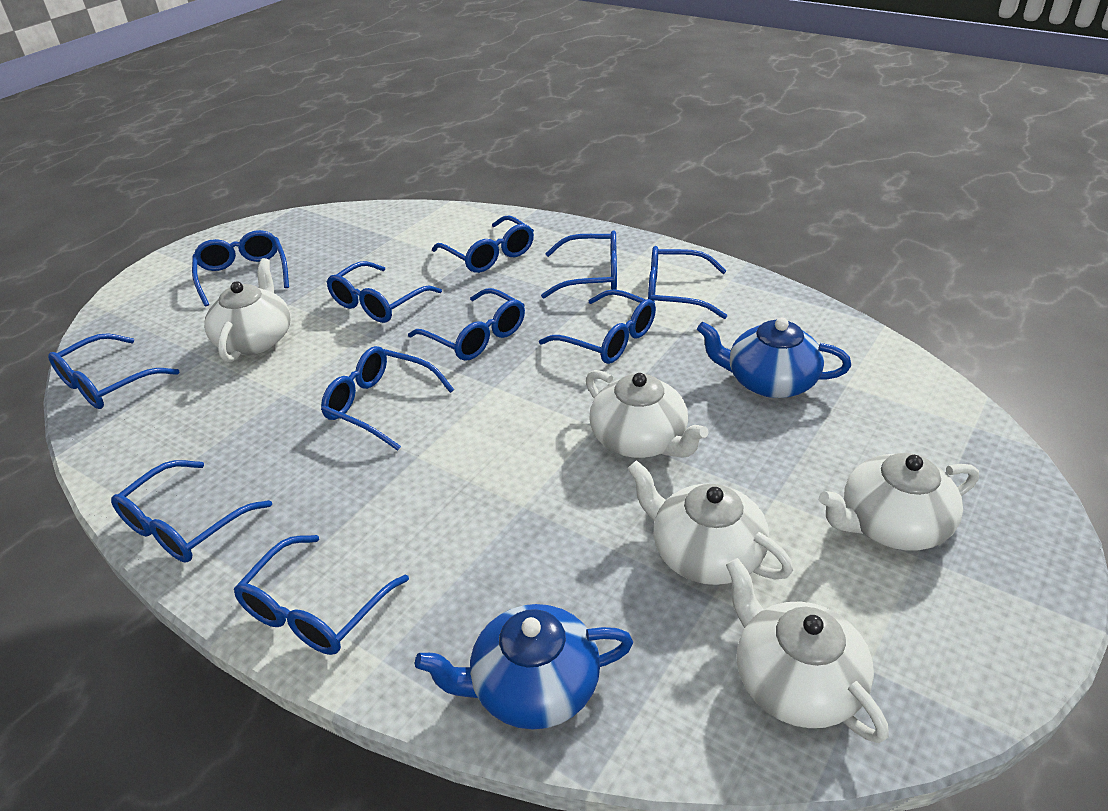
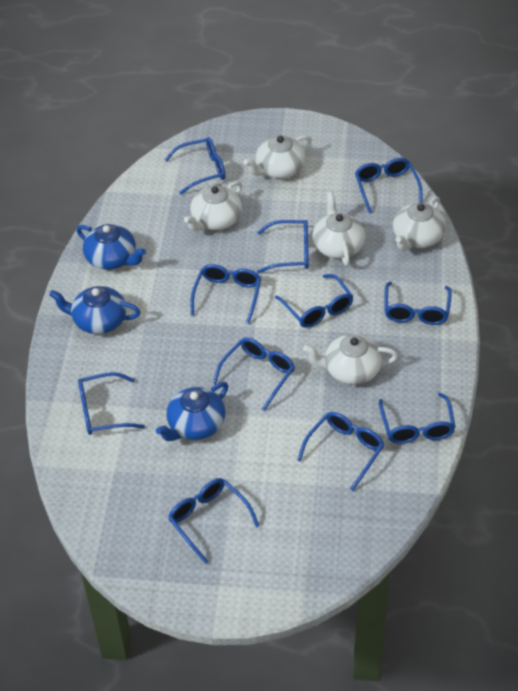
blue teapot: [415,604,633,730] [697,318,851,398] = 2 -> [49,286,140,334] [76,224,146,270] [156,382,229,441] = 3

